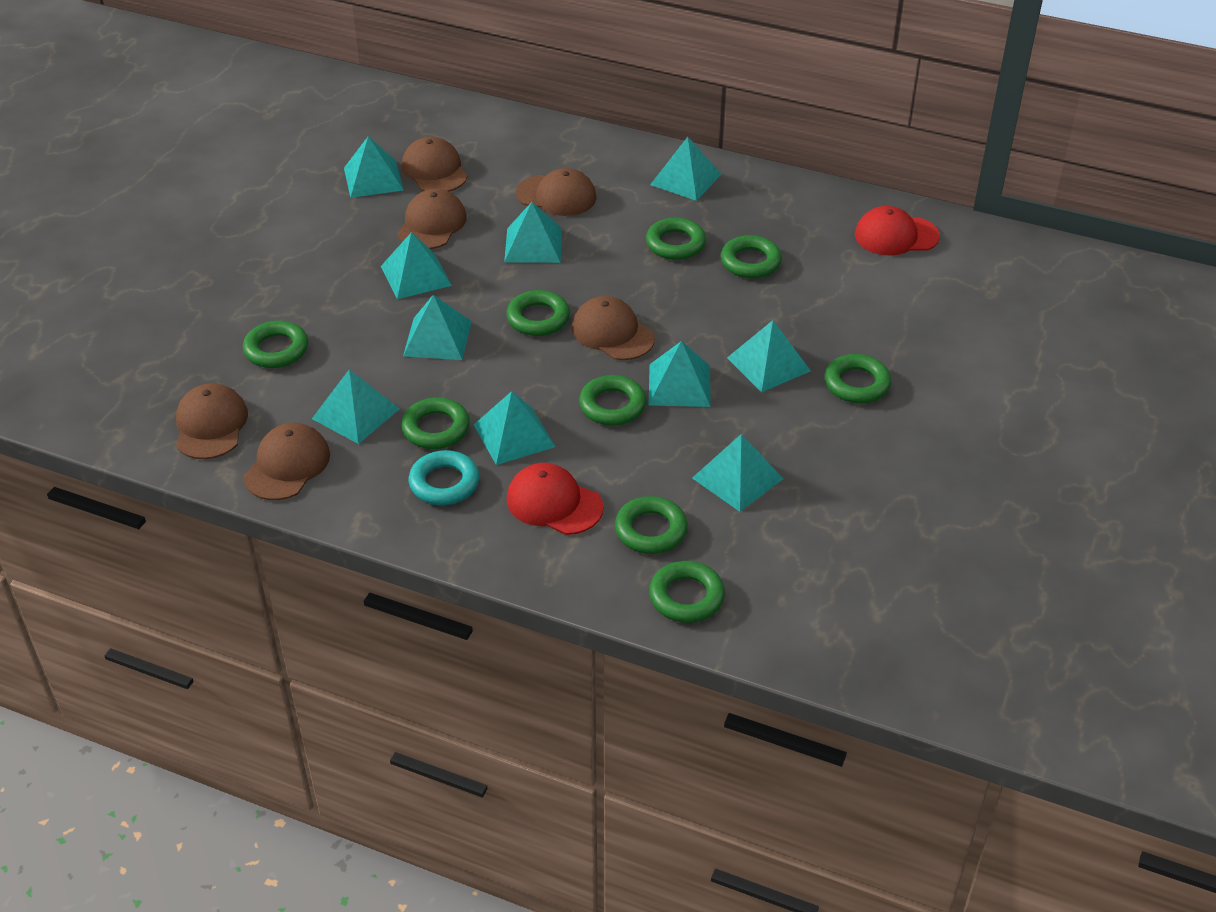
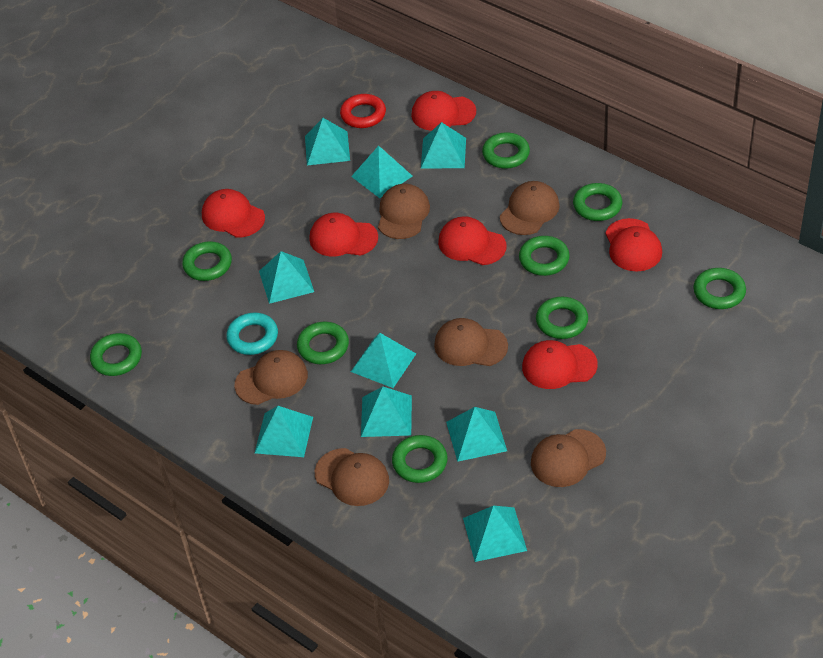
red cap: [506,463,603,535] [855,206,940,256] = 2 -> [202,189,265,238] [309,213,378,256] [411,91,476,131] [438,216,507,265] [522,340,598,389] [605,218,662,272] = 6
red ring: none = 0 -> [340,94,386,128] = 1
turquoise pyramid: [312,369,400,444] [344,136,403,198] [381,232,452,299] [403,295,472,360] [474,391,555,465] [504,202,562,263] [649,341,711,407] [650,137,721,201] [692,434,783,512] [727,320,811,392] = 10 -> [255,406,313,457] [259,251,314,304] [305,118,350,166] [351,146,413,198] [351,333,416,388] [361,387,412,437] [421,122,466,169] [446,407,507,462] [463,506,527,562] = 9

